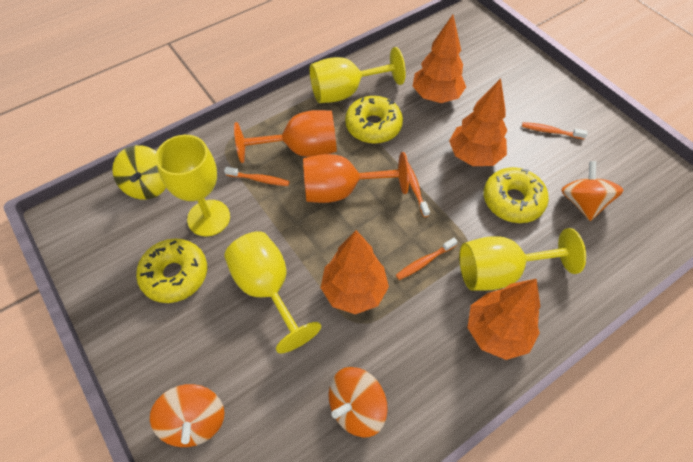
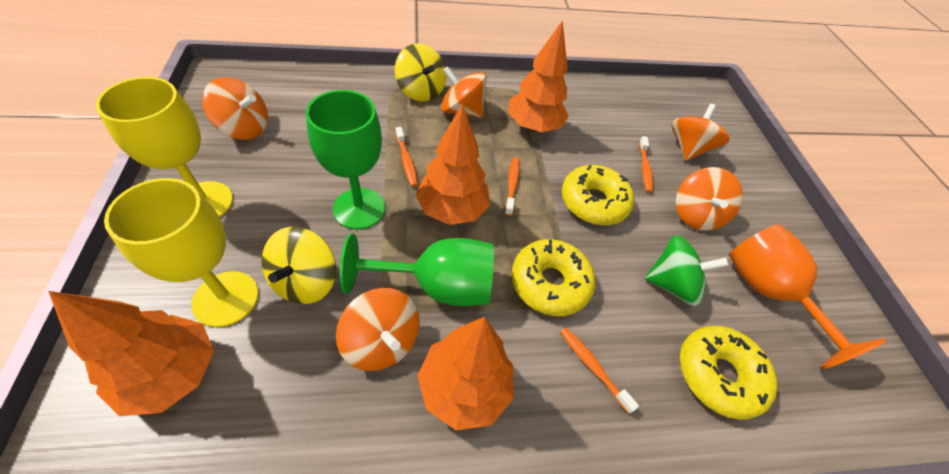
green goblet: none = 0 -> [306,90,385,230] [340,234,494,306] = 2
green spinning top: none = 0 -> [645,235,729,306] = 1
orange goblet: [234,110,337,163] [303,152,409,203] = 2 -> [729,224,886,369] = 1
orange spinning top: [150,384,224,447] [329,367,388,437] [561,161,623,221] = 3 -> [202,77,268,140] [336,288,420,371] [441,66,487,118] [671,104,730,161] [676,167,743,231] = 5
yellow goblet: [155,135,230,237] [224,231,321,353] [310,47,406,103] [459,228,586,290] = 4 -> [96,77,233,217] [104,178,259,327] = 2
yellow spinning top: [112,145,166,200] = 1 -> [261,227,336,304] [395,43,446,102] = 2

